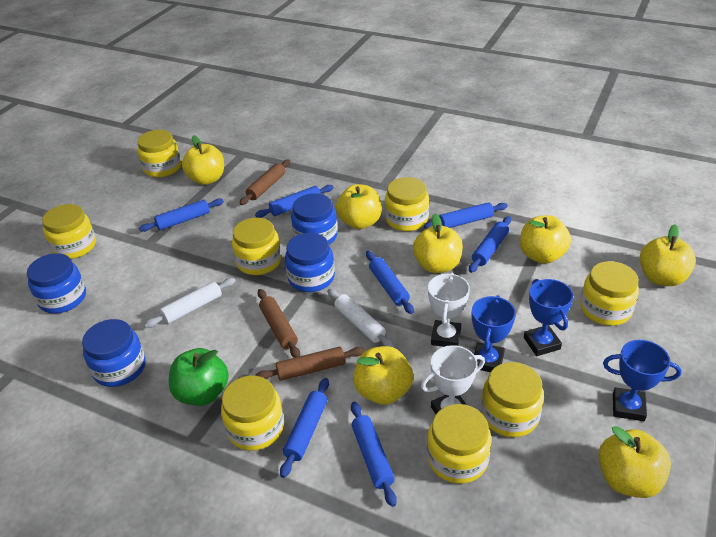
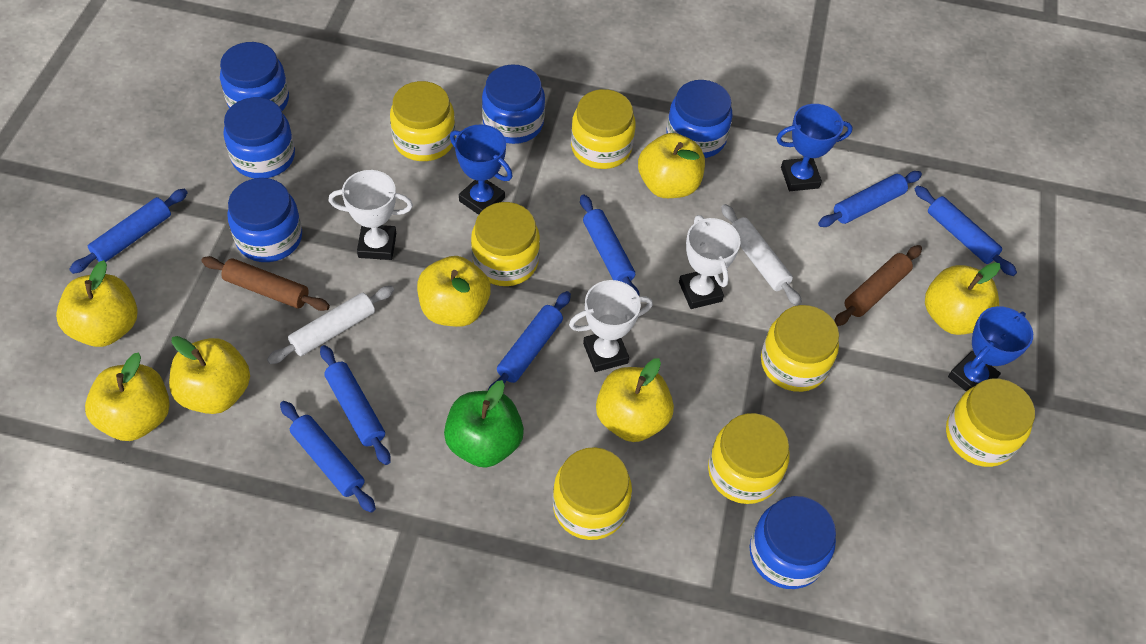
blue jar: [27,253,86,314] [82,319,146,387] [285,233,335,292] [291,193,338,245] = 4 -> [220,42,289,111] [223,97,295,178] [227,178,302,262] [482,64,545,144] [666,80,733,158] [750,496,836,589] = 6
brown rolling pin: [240,159,290,205] [255,347,365,381] [257,289,300,358] = 3 -> [201,256,330,311] [834,245,922,326] = 2
white trophy: [421,345,485,414] [428,273,470,347] = 2 -> [329,170,413,260] [569,280,653,372] [679,215,740,309] = 3
yellow jar: [42,204,96,259] [137,130,181,177] [221,376,284,451] [232,218,281,275] [385,177,429,231] [427,404,492,484] [481,362,544,437] [580,261,639,326] = 8 -> [390,81,455,161] [471,202,540,286] [553,447,632,540] [571,89,636,169] [708,413,789,504] [761,305,839,392] [946,379,1035,467] = 7

